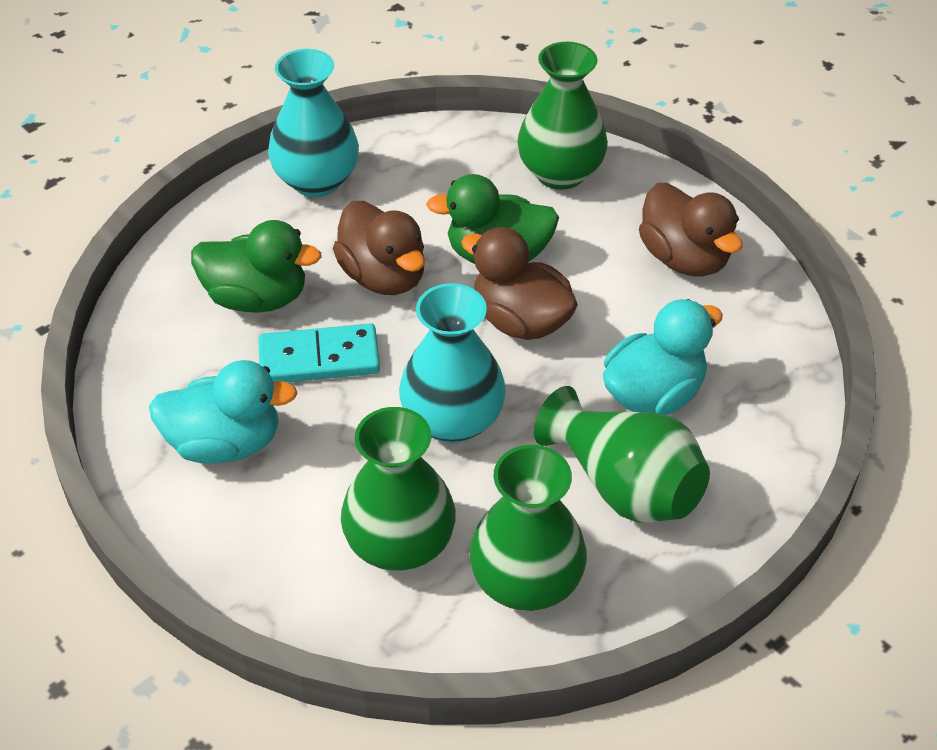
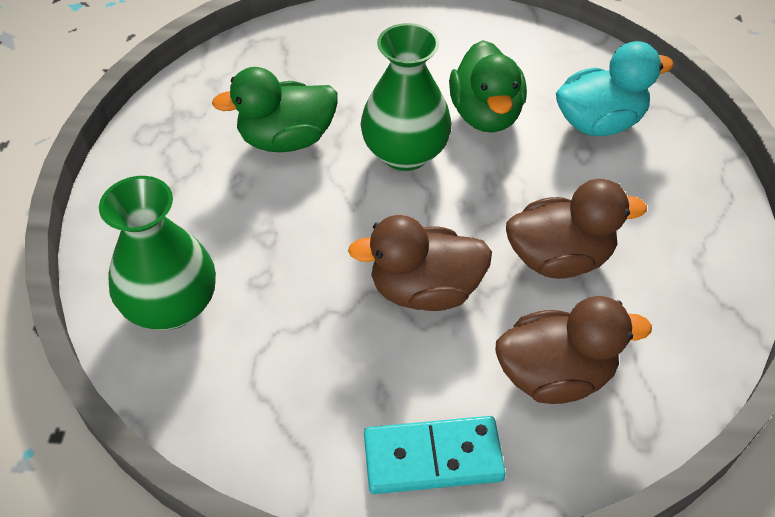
green vase: [341,407,456,571] [469,445,587,611] [517,42,608,190] [534,386,710,523] = 4 -> [99,176,216,330] [361,23,452,171] = 2
turquoise duck: [149,360,297,464] [603,299,723,415] = 2 -> [556,41,674,136] = 1
turquoise vase: [268,49,359,197] [399,283,506,443] = 2 -> none = 0

